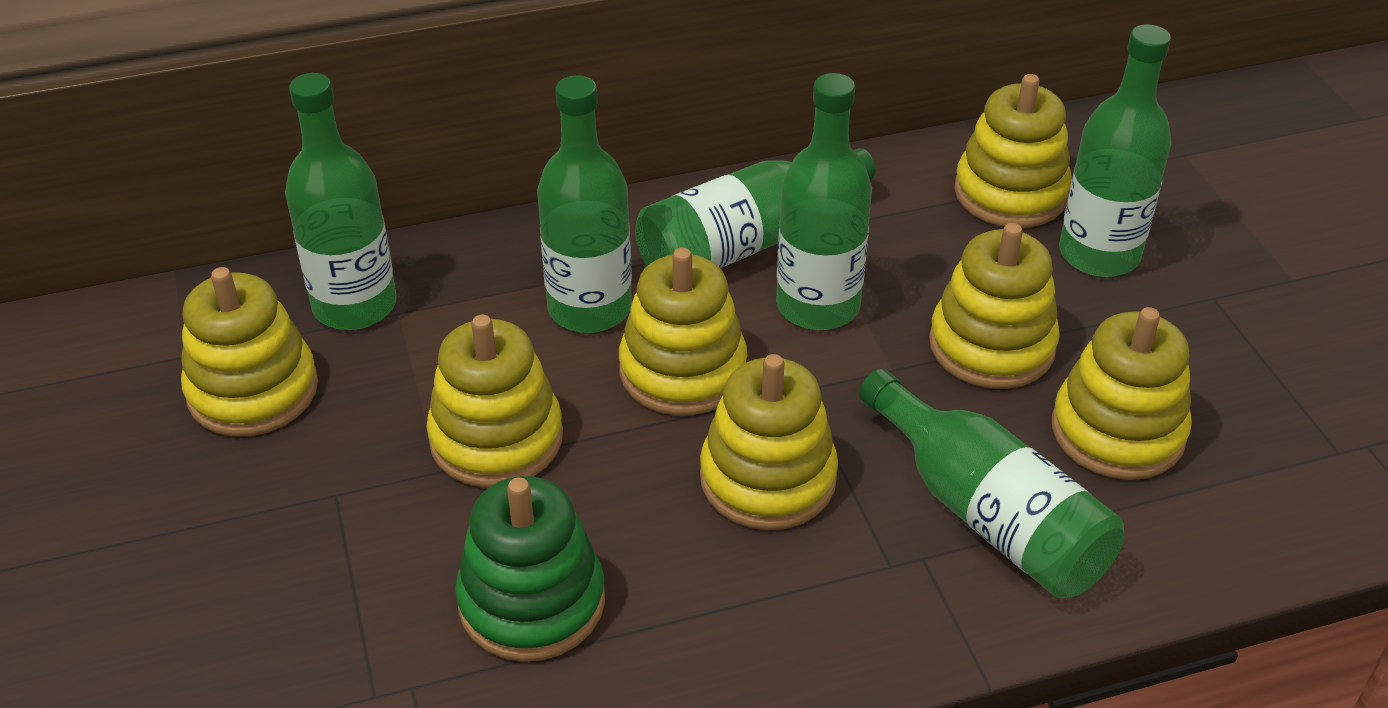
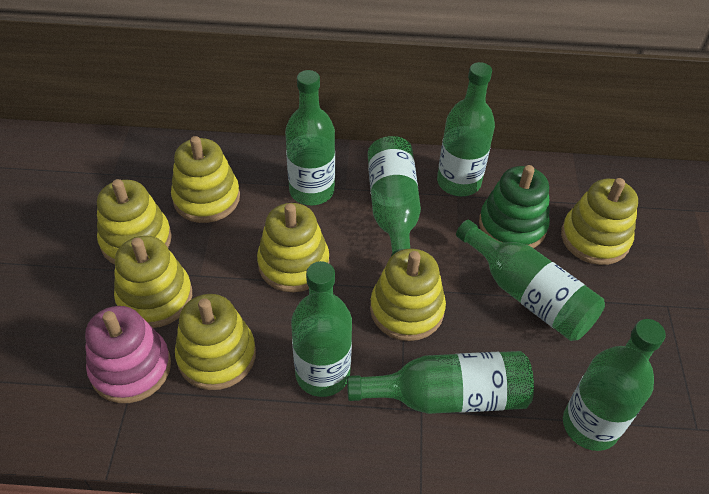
green bottle: [285,73,397,330] [537,75,632,333] [635,148,875,268] [776,73,872,330] [859,369,1124,598] [1059,24,1172,277] = 6 -> [285,70,335,205] [291,261,352,397] [347,351,534,414] [368,136,421,256] [437,62,495,196] [456,220,605,341] [563,319,666,451] = 7
pink stacking toy: none = 0 -> [85,306,171,403] = 1

